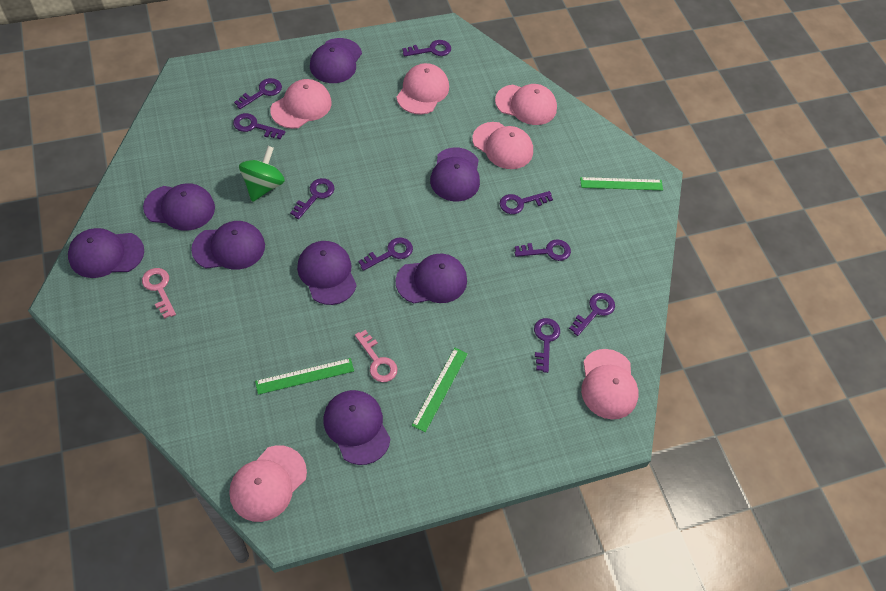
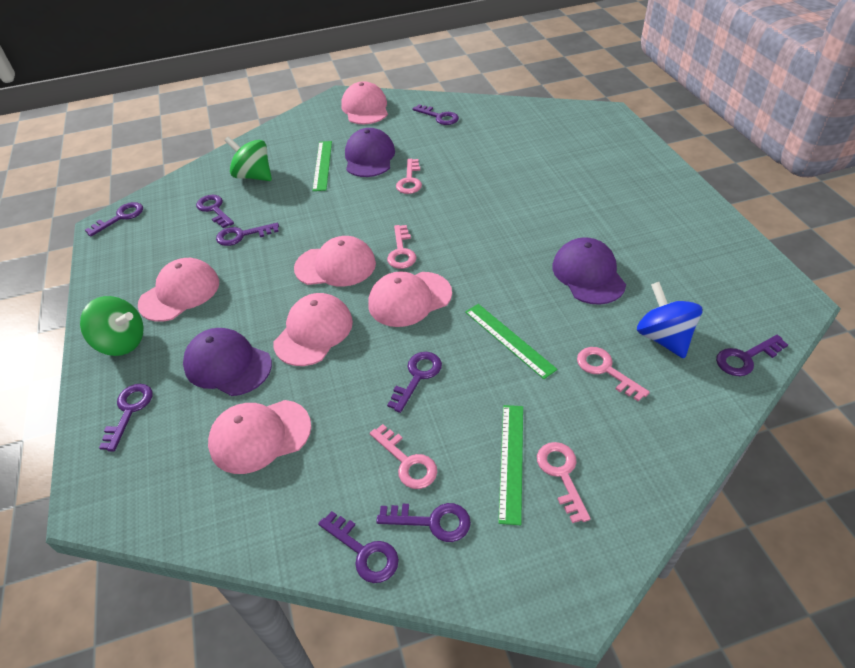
blue spinning top: none = 0 -> [637,282,702,358] = 1
green spinning top: [239,146,285,202] = 1 -> [80,296,144,356] [224,136,272,181] = 2
pink key: [142,268,176,319] [355,330,397,382] = 2 -> [370,424,437,489] [387,225,416,269] [396,159,422,194] [537,442,591,523] [577,347,650,402] = 5
purple cap: [68,228,144,278] [143,183,215,231] [191,221,265,270] [297,241,357,305] [310,38,362,83] [323,390,391,465] [396,254,467,303] [430,147,480,201] = 8 -> [183,328,272,396] [345,128,395,177] [552,237,626,305] = 3

